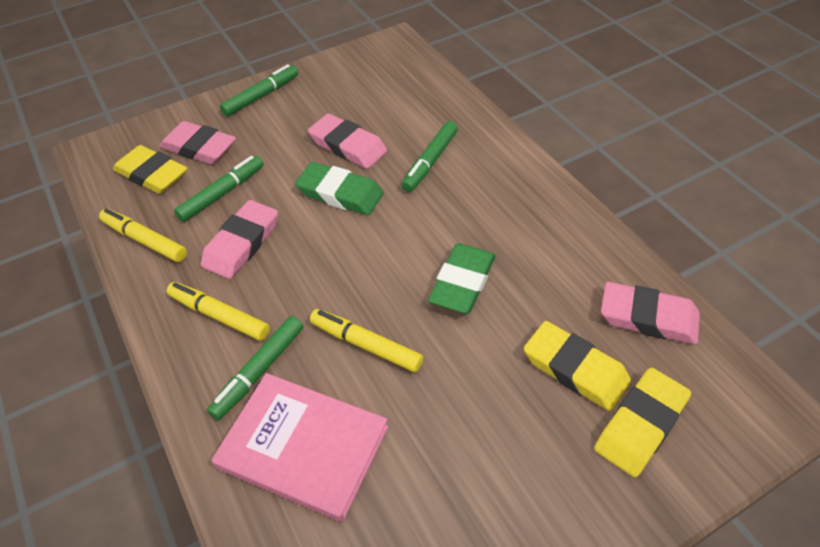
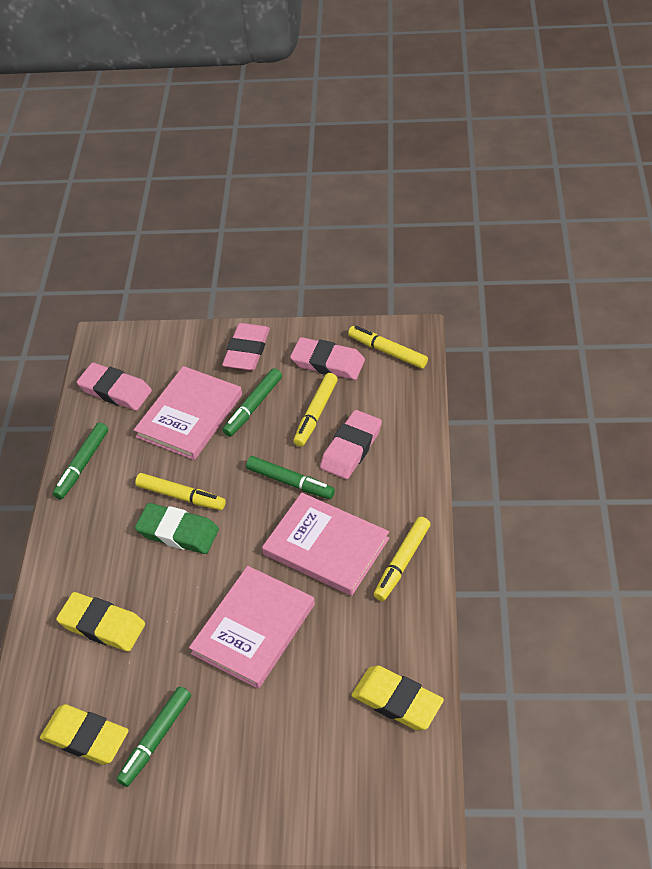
green eraser: [295,162,384,215] [428,243,496,314] = 2 -> [135,503,219,554] = 1
pink book: [211,373,388,522] = 1 -> [134,366,242,460] [189,566,315,689] [262,493,389,596] = 3
yellow marker: [99,209,187,262] [167,282,270,341] [310,309,423,372] = 3 -> [135,473,226,510] [293,373,338,447] [348,326,428,369] [374,517,430,601] = 4

